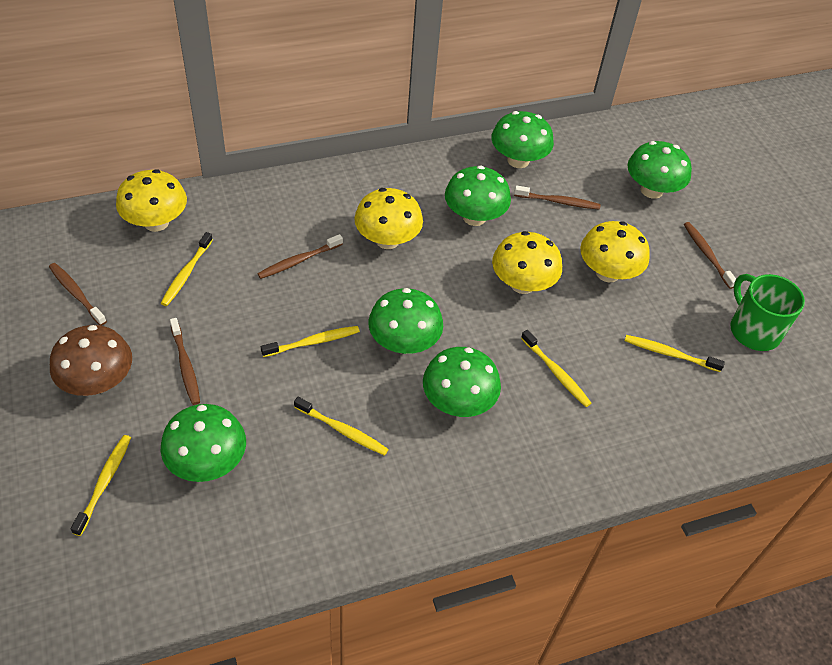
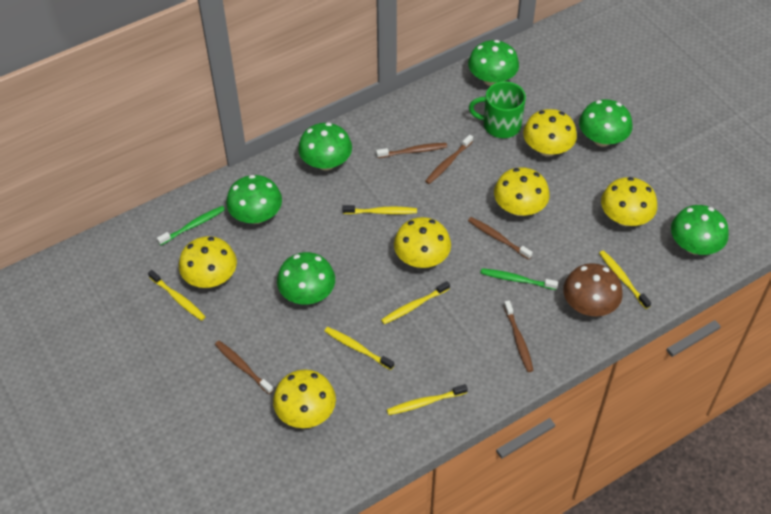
green toothbrush: none = 0 -> [157,206,225,245] [480,268,558,290] = 2
yellow mushroom: [116,169,187,232] [354,188,423,249] [492,231,562,294] [580,221,650,282] = 4 -> [179,236,237,288] [273,370,336,428] [394,217,451,268] [494,167,550,216] [523,109,577,157] [601,177,657,226] = 6

